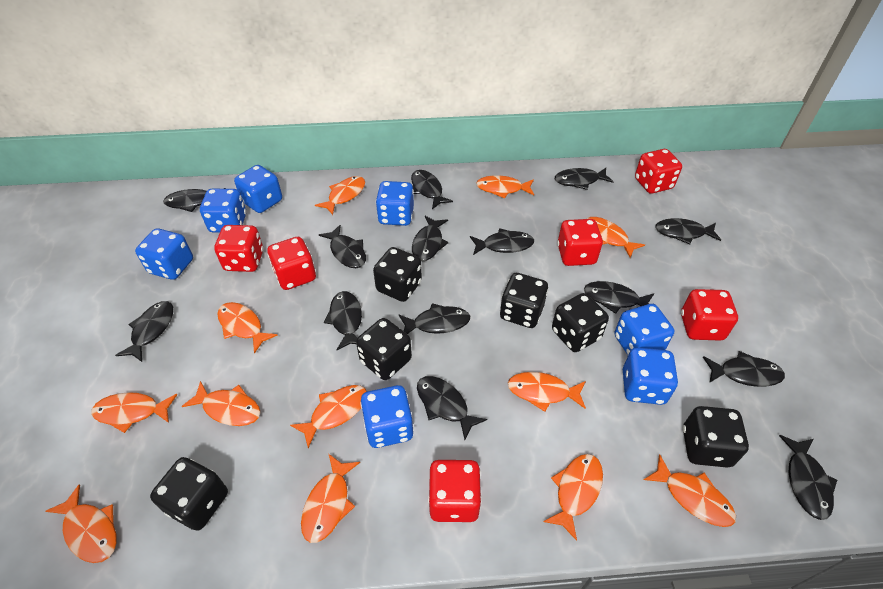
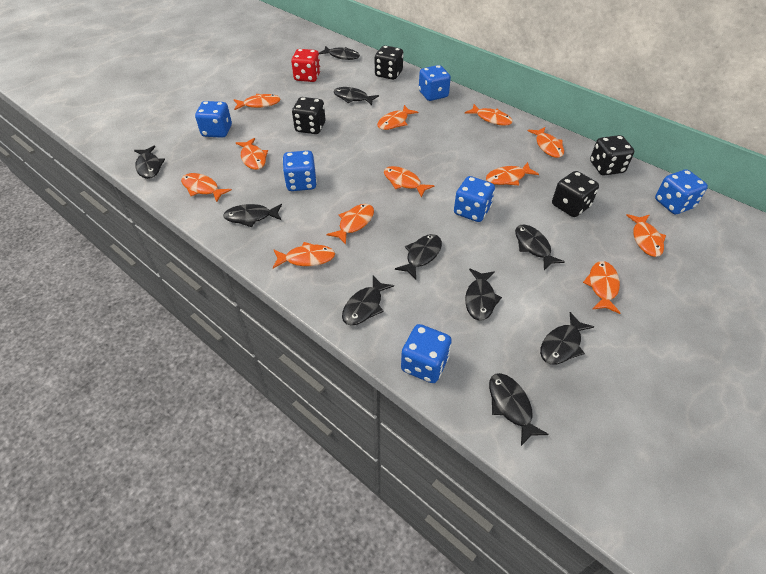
black dice: [150,457,228,531] [356,318,412,380] [373,247,422,302] [500,273,548,328] [552,293,609,352] [683,406,749,468] = 6 -> [292,97,325,134] [375,45,403,80] [552,171,599,217] [590,135,634,176] = 4
black fish: [115,301,173,362] [163,188,226,212] [319,225,366,268] [324,291,362,350] [399,303,470,334] [411,170,453,209] [412,216,449,261] [417,376,487,440] [470,228,534,255] [555,168,613,190] [584,281,654,314] [655,218,721,244] [703,351,785,387] [779,435,837,520] = 14 -> [134,146,165,179] [223,204,282,227] [319,46,360,60] [334,87,379,105] [342,276,394,326] [395,234,442,279] [465,268,502,321] [489,373,549,446] [515,225,565,270] [540,312,594,364] = 10
blue dice: [135,228,193,280] [200,189,246,233] [234,165,282,213] [360,385,414,448] [376,181,414,226] [615,304,674,355] [623,347,678,405] = 7 -> [195,101,232,138] [283,151,317,191] [401,324,452,383] [419,65,451,101] [454,176,495,222] [655,169,708,214] = 6
red dice: [214,225,263,272] [267,237,316,290] [428,460,482,522] [557,219,603,266] [635,149,682,194] [681,289,738,341] = 6 -> [291,49,321,82] = 1

